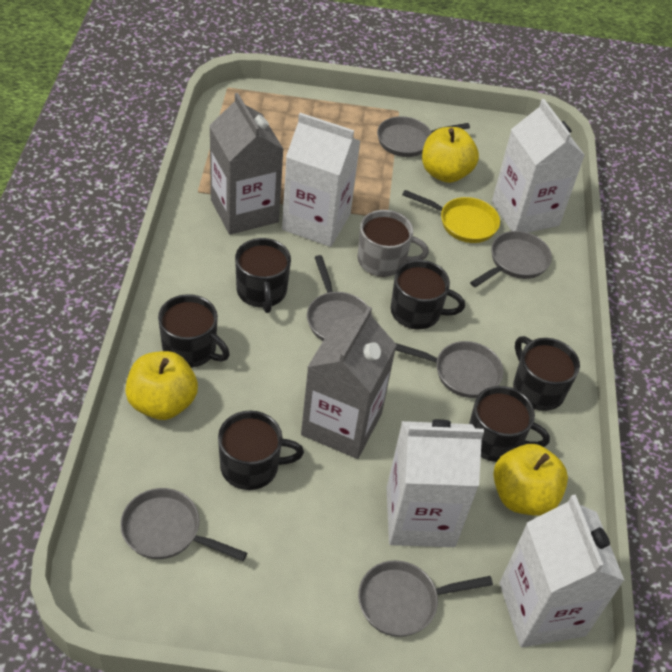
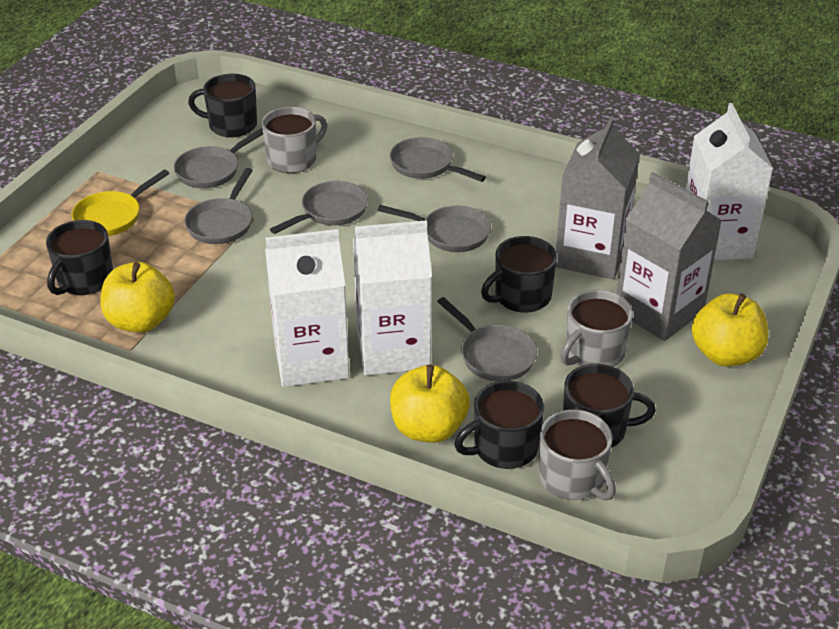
black mug: [158,294,230,368] [218,410,304,490] [235,238,291,313] [391,260,465,330] [469,386,550,462] [513,336,580,411] = 6 -> [46,220,113,295] [188,74,257,137] [454,381,544,469] [481,236,557,313] [563,364,656,448] = 5
grey mug: [357,210,429,277] = 1 -> [262,107,327,173] [539,409,616,500] [560,290,633,367] = 3
white carton: [282,113,360,247] [386,419,484,547] [492,99,585,233] [499,494,625,647] = 4 -> [265,229,350,387] [353,220,432,376] [686,103,773,261] = 3

